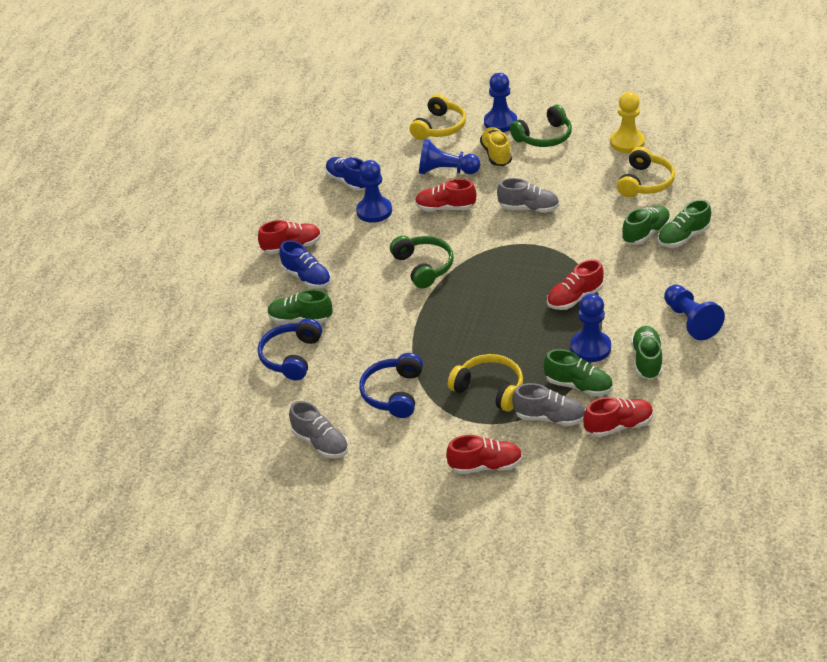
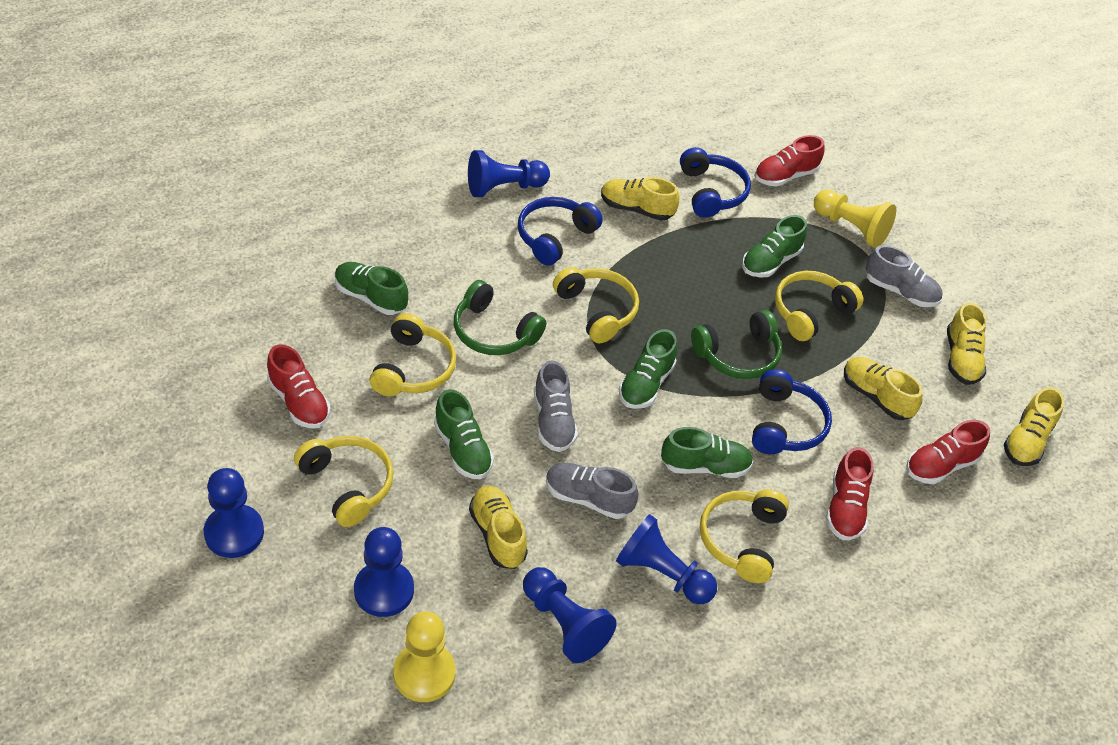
blue headphones: [258,319,322,380] [359,353,423,418] = 2 -> [518,197,603,266] [680,147,751,218] [752,369,832,454] = 3
blue shoe: [279,240,331,289] [325,157,365,191] = 2 -> none = 0
red shoe: [258,220,321,254] [415,179,476,211] [446,435,523,474] [547,259,604,310] [583,397,653,437] = 5 -> [267,344,330,429] [754,135,825,187] [826,447,874,540] [906,420,990,484] = 4
yellow headphones: [410,94,466,140] [448,354,523,412] [617,147,675,197] = 3 -> [294,436,394,527] [369,313,457,396] [553,267,639,343] [700,489,789,583] [775,271,863,341] = 5
yellow pawn: [610,92,645,153] = 1 -> [393,611,456,702] [814,189,896,248] = 2
yellow shoe: [480,127,512,166] = 1 -> [469,485,528,569] [601,177,679,221] [844,357,923,420] [947,302,986,385] [1004,387,1064,466] = 5

